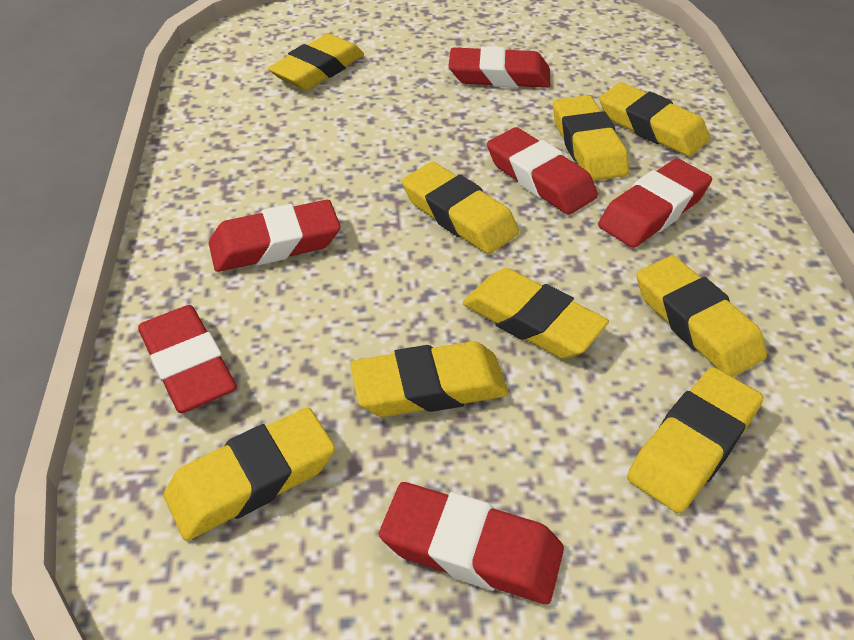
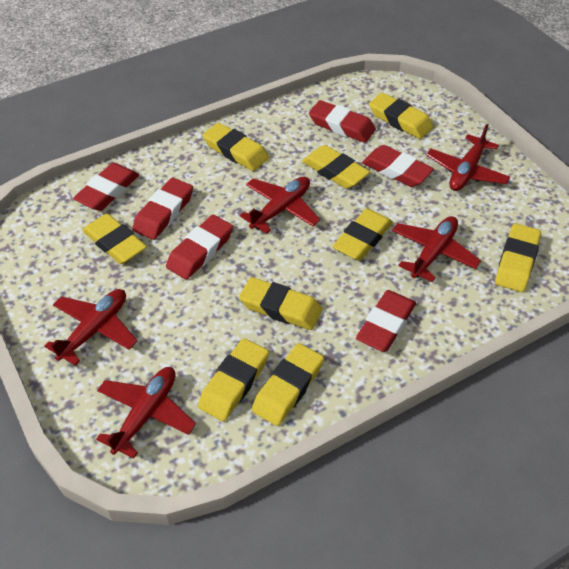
red plane: none = 0 -> [44,289,137,366] [96,367,196,459] [240,177,320,233] [392,216,481,282] [426,124,510,191] = 5

